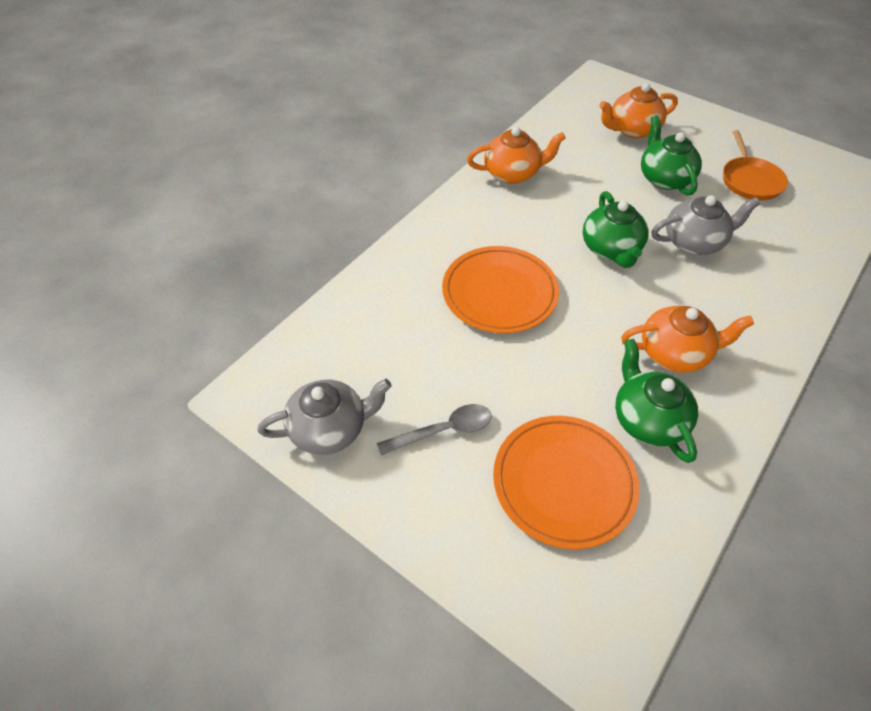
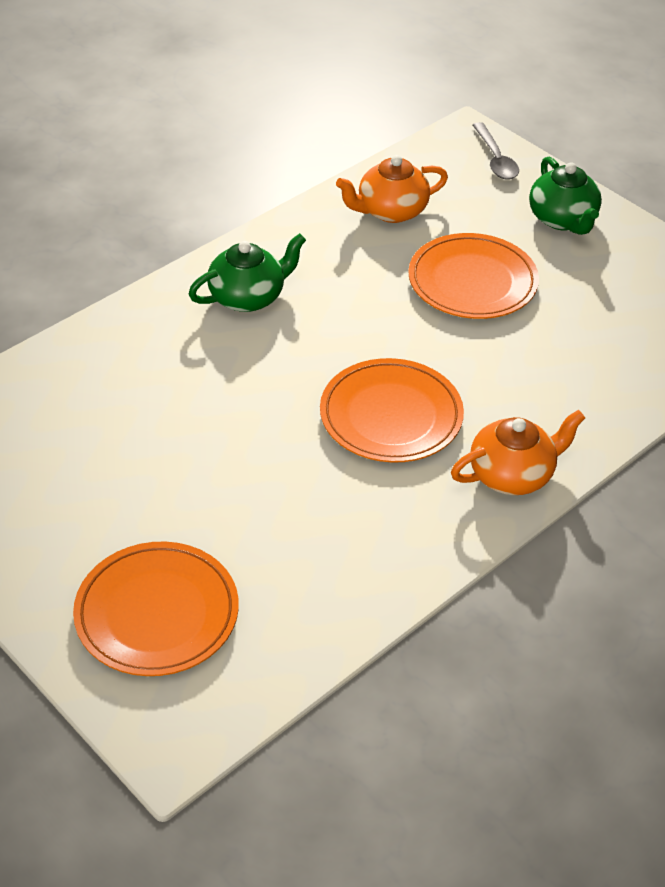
green teapot: [583,191,649,268] [615,339,698,463] [641,115,702,195] = 3 -> [188,233,306,312] [529,157,602,235] = 2
grey teapot: [258,379,392,455] [651,195,760,255] = 2 -> none = 0
orange pan: [723,130,788,201] = 1 -> none = 0
orange plate: [442,246,559,333] [493,416,640,549] = 2 -> [73,542,239,676] [320,358,464,463] [408,233,539,319] = 3
orange teapot: [467,127,566,184] [599,83,678,138] [621,306,754,373] = 3 -> [336,155,448,223] [451,410,585,495] = 2

